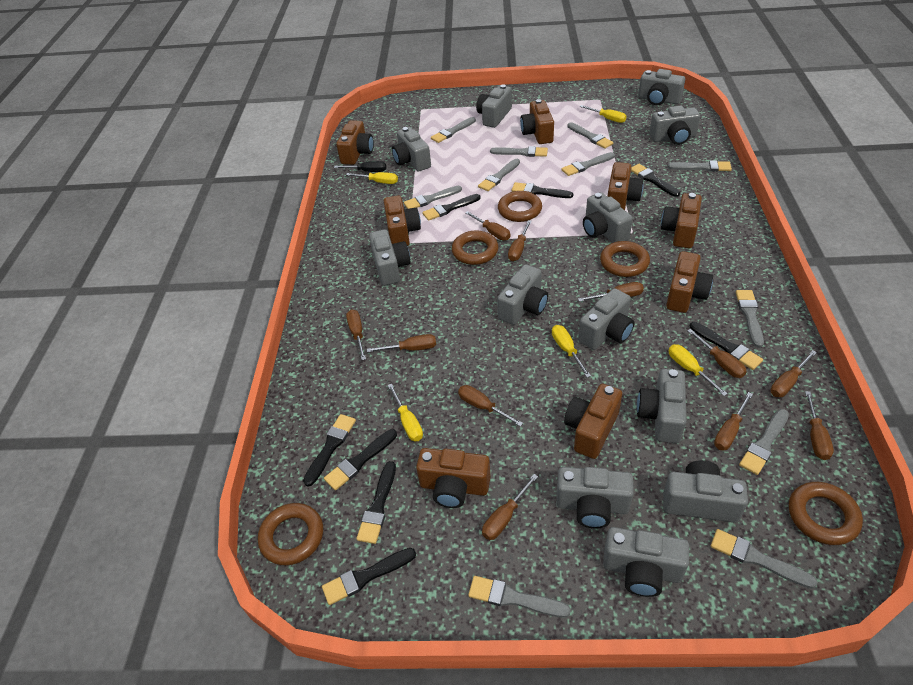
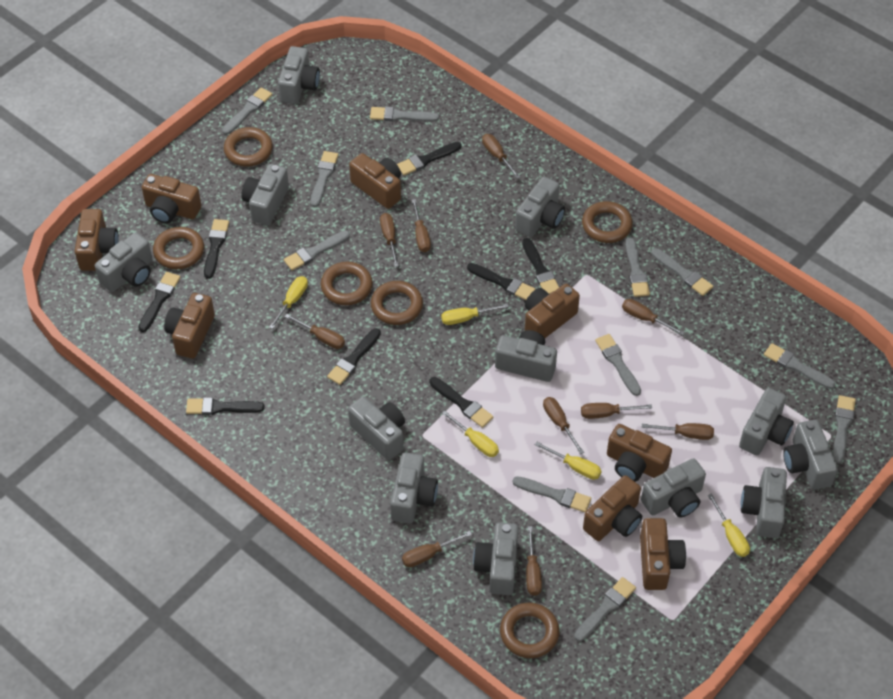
black screwdriver: [334,161,386,172] = 1 -> none = 0
brown ring: [258,503,323,565] [452,231,499,265] [498,191,542,222] [600,241,650,277] [789,482,863,545] = 5 -> [153,227,204,269] [224,127,273,167] [321,262,373,305] [371,281,423,325] [500,602,559,658] [582,201,633,243] = 6
brown screwdriver: [346,309,366,360] [367,334,436,352] [458,385,523,427] [465,211,510,241] [482,474,538,540] [508,220,532,261] [578,282,644,302] [687,329,747,378] [714,392,753,451] [770,350,817,397] [805,391,834,460] = 11 -> [284,314,345,349] [380,213,399,267] [402,531,472,567] [412,199,431,252] [482,134,521,179] [526,526,542,596] [543,397,584,454] [581,403,652,419] [622,299,685,336] [642,423,714,440] = 10

